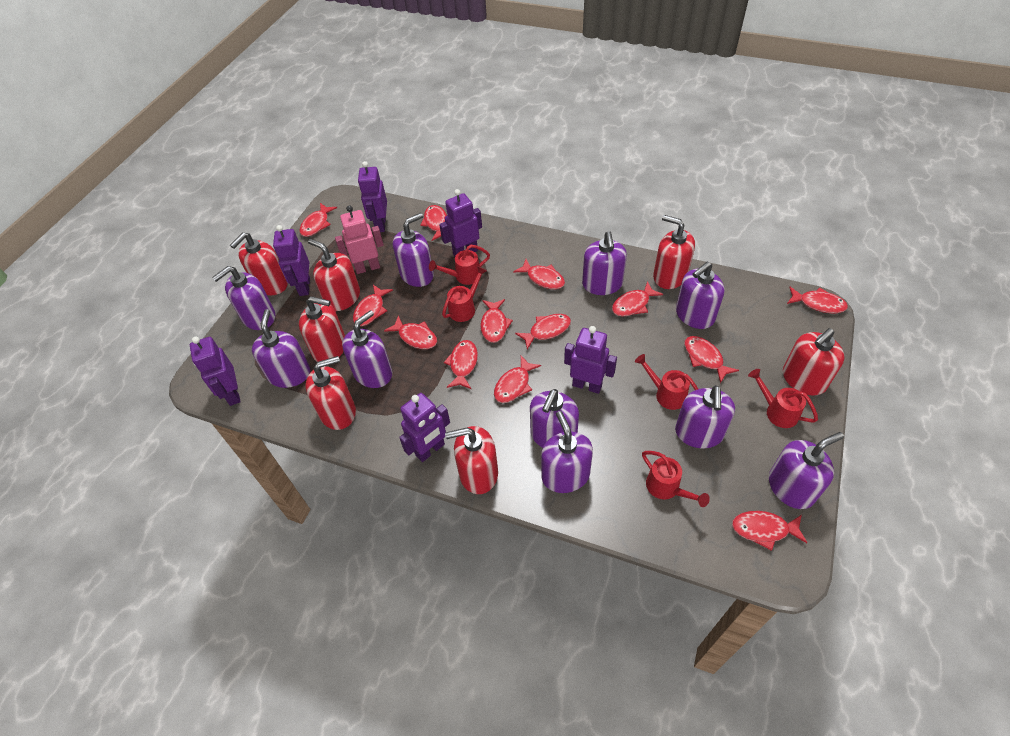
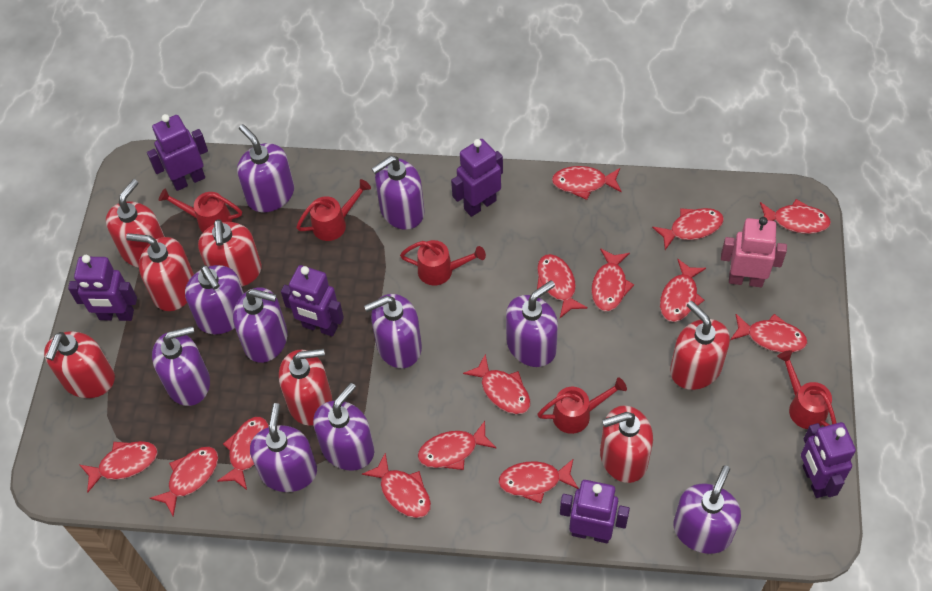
red fish: [300,203,337,237] [353,285,393,326] [384,315,437,349] [420,205,447,241] [444,340,478,389] [480,299,513,343] [494,356,541,403] [513,259,565,289] [515,314,571,349] [612,281,663,317] [684,336,739,383] [732,511,807,551] [787,287,848,313] = 13 -> [80,441,157,493] [150,447,218,516] [217,417,269,490] [362,453,431,518] [418,421,496,470] [463,354,531,414] [498,458,579,503] [537,254,588,318] [552,166,622,200] [591,248,634,311] [652,208,724,250] [660,259,706,322] [730,314,807,353] [760,199,831,234] = 14

